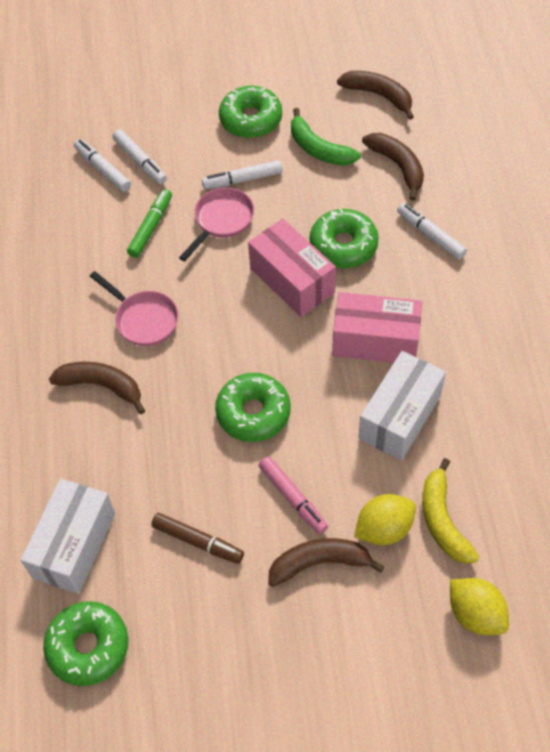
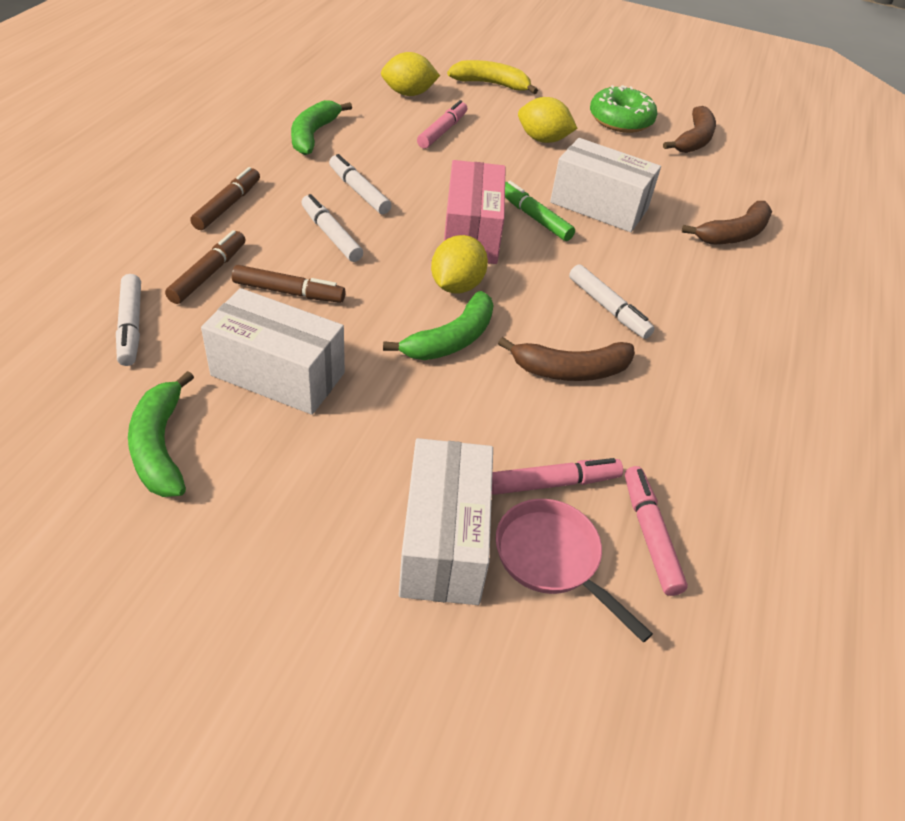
brown banana: [49,362,145,414] [268,538,385,587] [337,71,414,120] [362,133,424,201] = 4 -> [498,337,635,381] [663,106,716,153] [682,201,772,244] = 3
brown marker: [151,513,244,564] = 1 -> [165,230,246,304] [190,167,260,230] [232,265,346,303] = 3
green banana: [291,108,361,166] = 1 -> [128,371,194,497] [291,100,352,155] [383,291,494,360] = 3
green donut: [43,601,128,686] [215,373,291,442] [219,86,282,138] [310,209,379,268] = 4 -> [590,85,657,133] = 1
pink box: [248,218,336,317] [332,292,422,363] = 2 -> [444,160,506,264] = 1
pink marker: [259,456,328,534] = 1 -> [417,100,467,149] [492,458,623,495] [625,466,688,596] = 3
pink pan: [90,271,178,346] [179,187,254,261] = 2 -> [495,499,653,643] = 1
white box: [21,478,115,594] [359,351,446,461] = 2 -> [201,288,345,415] [399,438,493,605] [550,138,661,232] = 3
yellow lemon: [354,494,416,545] [450,578,509,635] = 2 -> [381,52,440,96] [431,235,488,293] [518,97,578,143] = 3

